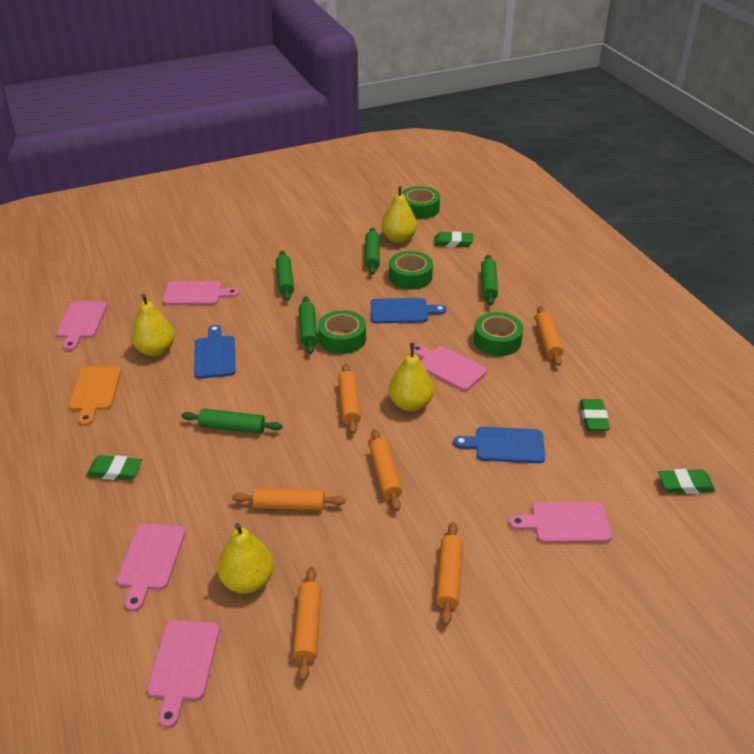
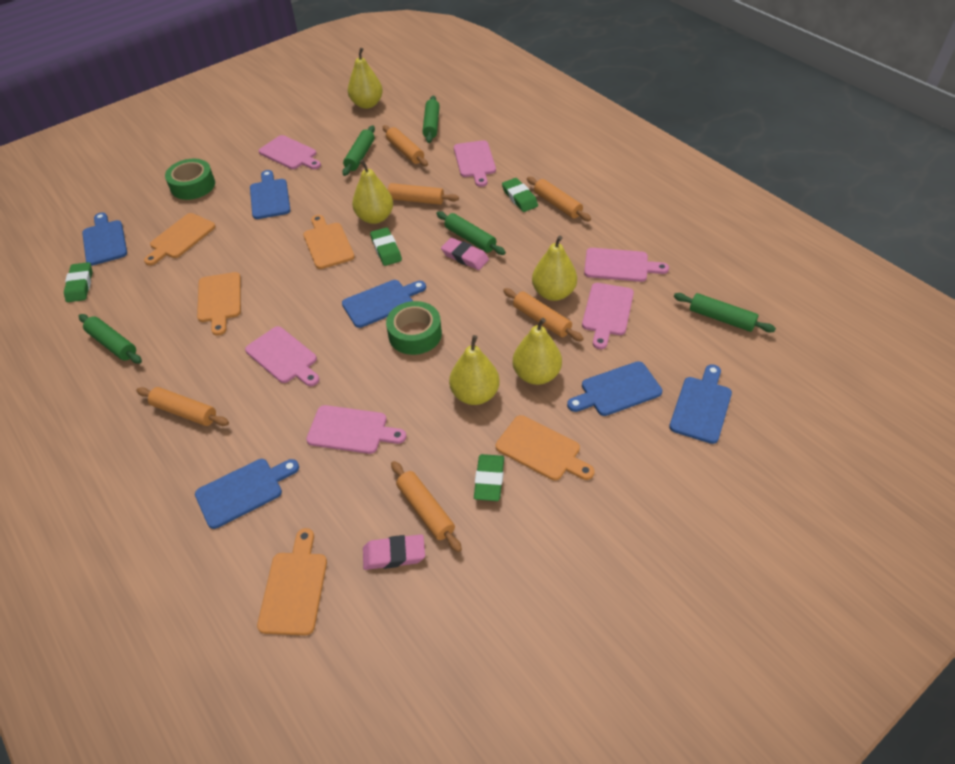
blue cutting board: [194,325,236,379] [371,298,446,323] [453,427,545,464] = 3 -> [82,212,127,266] [195,459,299,529] [250,170,290,219] [342,280,426,328] [567,361,662,416] [669,364,732,444] = 6
green tape: [318,310,366,354] [389,251,433,290] [401,186,440,219] [474,312,523,356] = 4 -> [165,159,215,200] [386,301,442,355] = 2
orange cutting board: [69,366,121,425] = 1 -> [144,213,216,265] [197,272,241,336] [257,528,327,636] [303,215,354,269] [496,415,594,481] = 5
pink eraser: none = 0 -> [363,534,425,570] [441,238,489,270] = 2
yellow pear: [131,294,175,356] [217,523,274,594] [381,186,417,243] [388,343,434,411] = 4 -> [348,48,383,109] [352,159,393,224] [449,335,500,405] [513,318,562,385] [532,236,577,301] = 5

